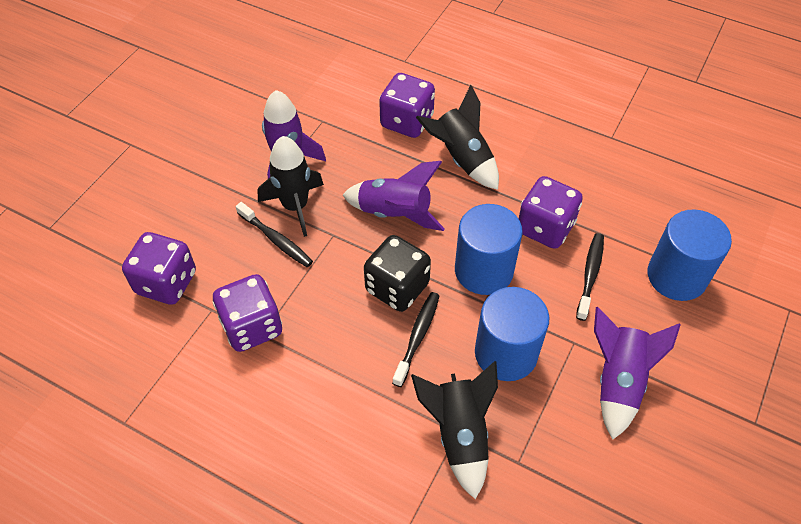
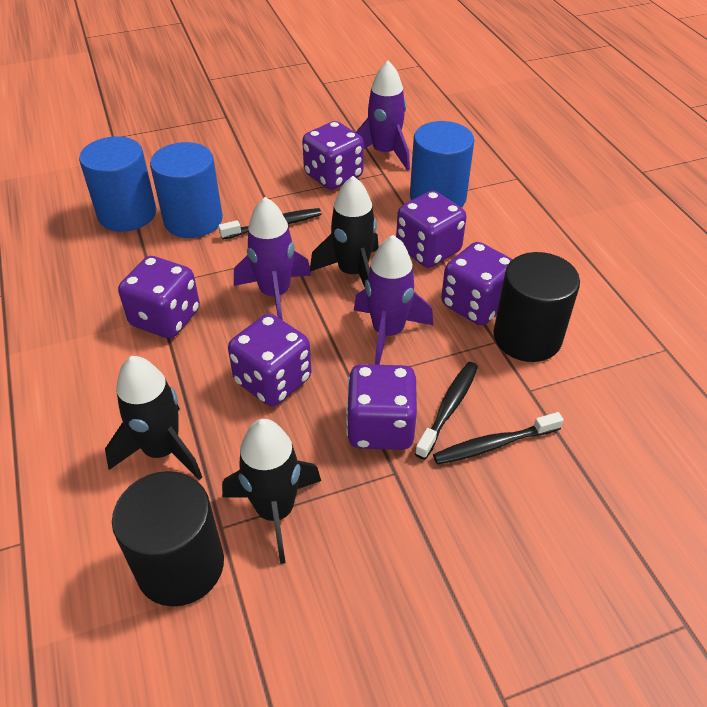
black cylinder: none = 0 -> [112,471,224,606] [493,252,580,362] = 2
black dice: [364,235,431,312] = 1 -> none = 0
purple dice: [122,232,196,305] [213,274,282,352] [379,73,435,138] [519,176,583,249] = 4 -> [118,256,200,338] [228,314,311,406] [302,121,364,190] [346,364,417,450] [396,191,466,268] [441,242,513,325] = 6

